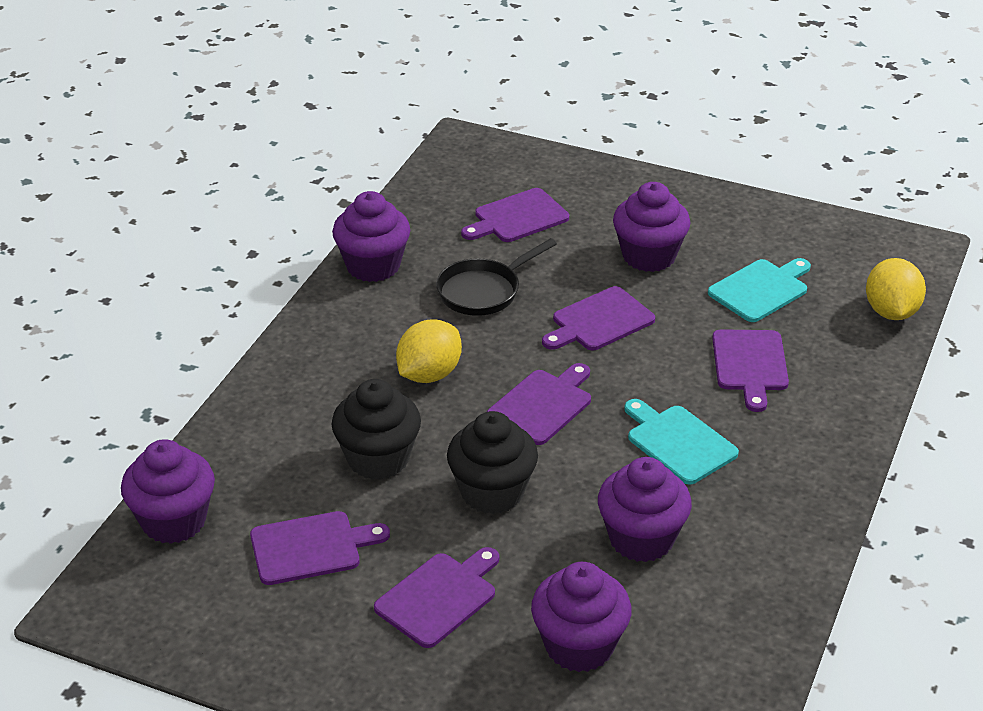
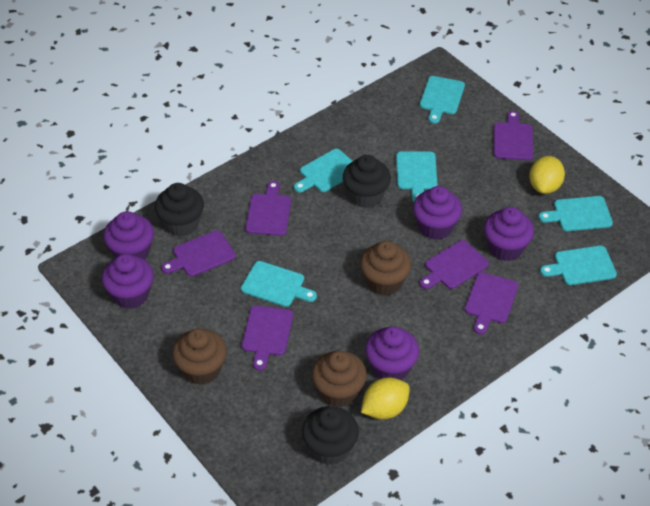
black cupcake: [331,379,421,480] [447,411,538,514] = 2 -> [155,183,204,237] [302,406,359,465] [343,155,391,208] = 3
black pan: [436,238,557,316] = 1 -> none = 0
brown cupcake: none = 0 -> [172,328,227,385] [312,351,367,408] [360,241,411,296] = 3
turquoise cutting board: [624,399,739,485] [708,258,811,322] = 2 -> [241,261,317,307] [294,149,353,192] [396,151,437,202] [420,76,465,124] [539,196,613,231] [540,246,617,285] = 6

